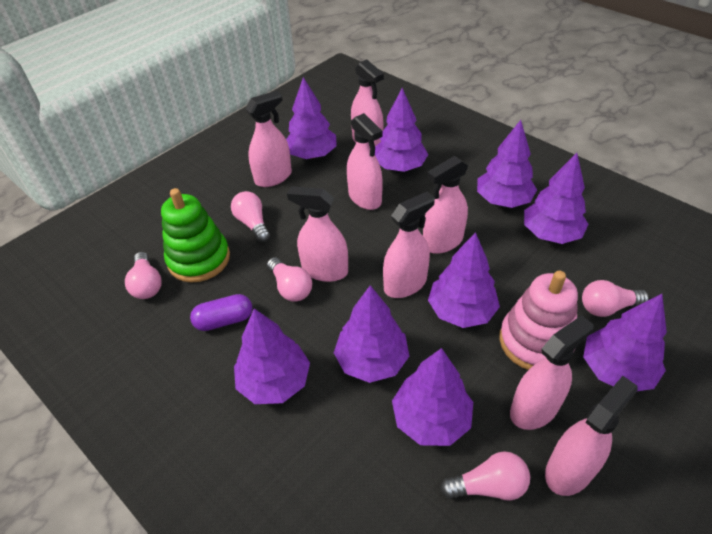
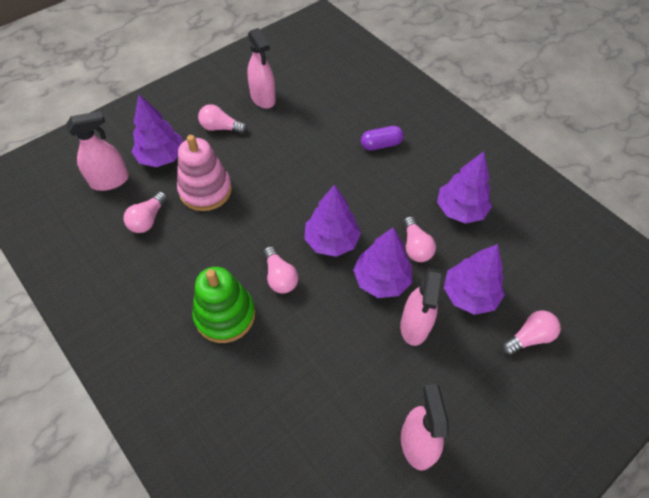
pink spray bottle: [245,91,292,187] [287,186,348,282] [347,113,383,210] [351,60,384,146] [383,192,435,298] [423,156,468,254] [510,315,593,430] [545,376,638,496] = 8 -> [66,111,129,191] [247,28,276,109] [400,268,441,346] [401,384,449,471] = 4
purple tree: [234,308,310,404] [286,77,337,159] [334,285,409,383] [375,88,428,172] [392,348,473,446] [428,232,500,328] [477,120,537,208] [524,153,589,244] [583,294,667,391] = 9 -> [132,95,183,167] [304,184,361,257] [353,227,412,298] [437,151,492,224] [444,244,505,315] = 5

